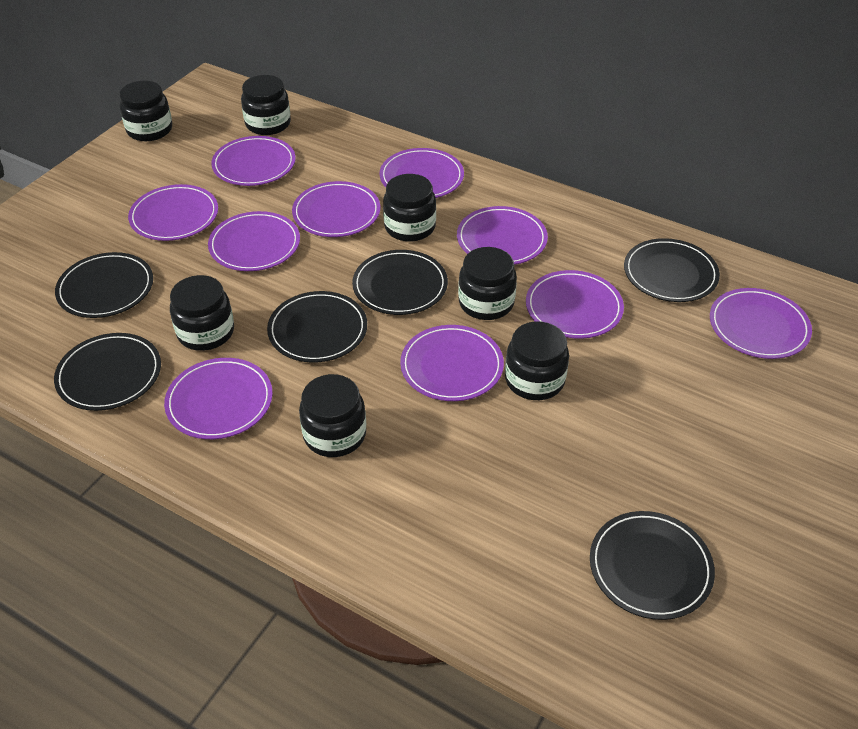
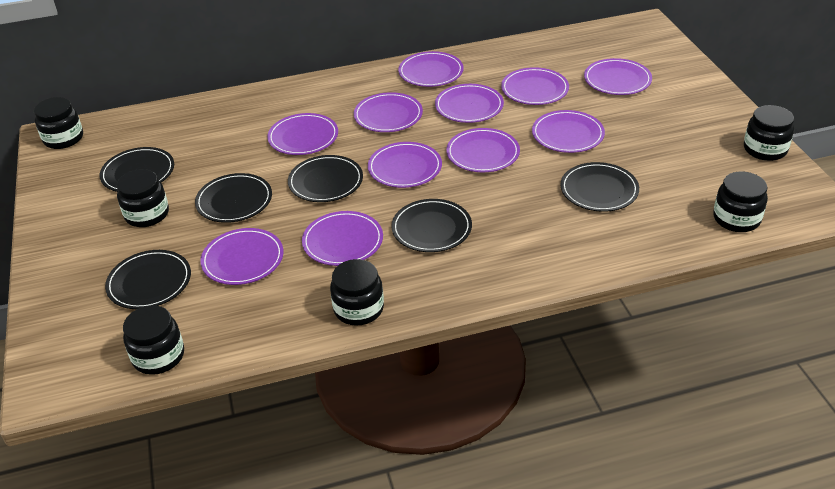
black jar: [119,81,172,141] [170,275,234,351] [241,75,291,135] [299,374,366,457] [383,174,436,242] [458,247,517,320] [505,322,569,400] = 7 -> [34,97,83,149] [117,169,169,227] [123,305,184,375] [330,259,384,326] [713,171,768,232] [744,105,794,161] = 6
purple plate: [128,184,218,241] [164,358,273,439] [208,211,300,271] [211,136,296,186] [292,181,380,237] [379,148,464,198] [400,325,504,401] [457,206,548,265] [526,270,624,339] [710,288,812,359] = 10 -> [200,228,283,285] [267,113,338,155] [302,211,383,266] [354,92,423,132] [368,142,442,188] [398,51,463,87] [435,84,504,123] [446,128,520,172] [501,67,569,105] [532,110,605,153] [584,58,652,95] = 11

